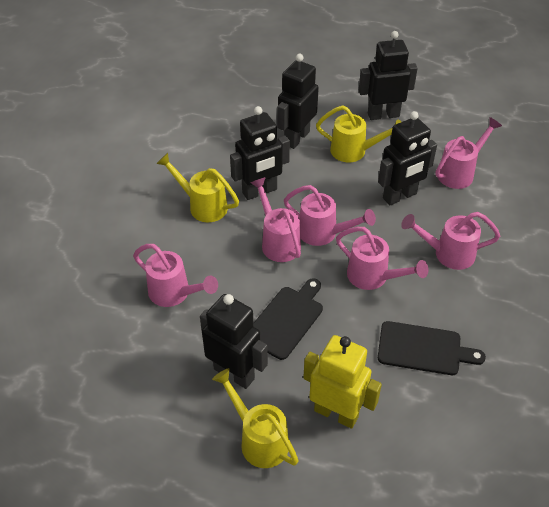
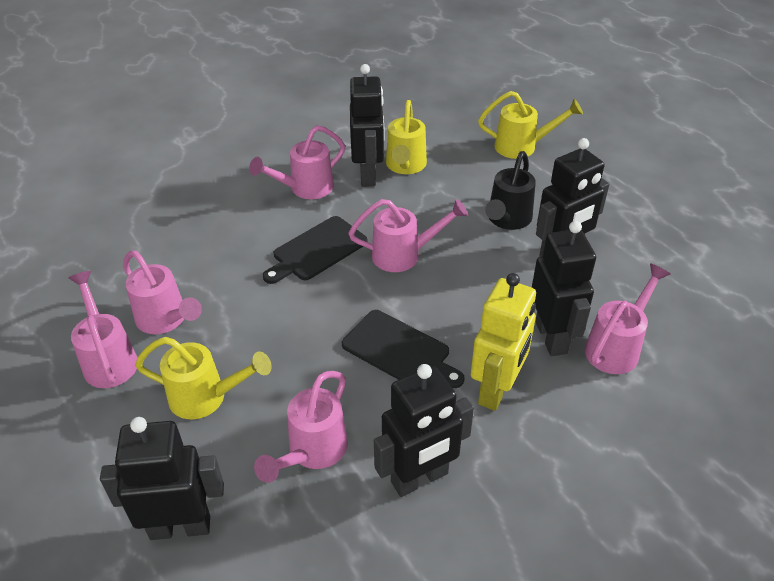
black watering can: none = 0 -> [485,151,536,230] = 1

